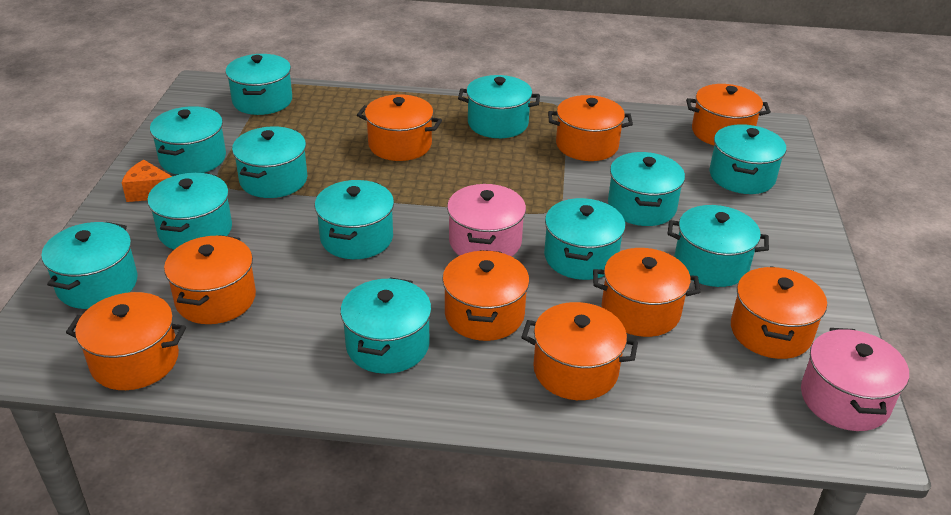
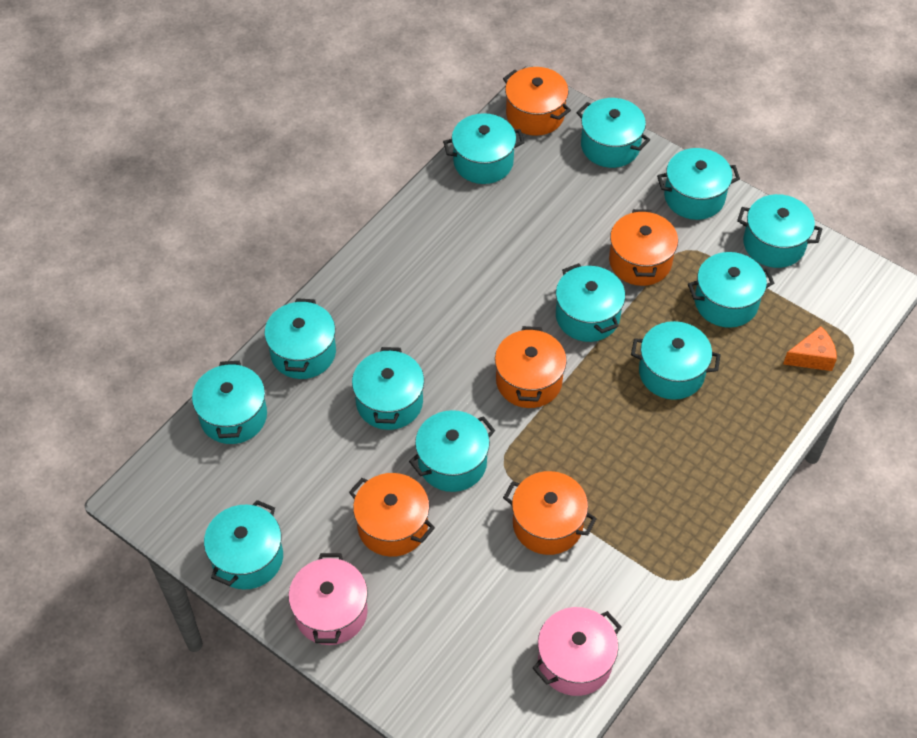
orange pot: [66,292,186,390] [164,235,256,324] [357,94,442,161] [442,250,530,341] [521,302,638,400] [548,95,633,161] [593,248,701,337] [686,84,771,145] [731,266,827,359] = 9 -> [349,473,435,557] [495,326,567,408] [503,67,571,136] [503,471,597,555] [609,209,678,286] = 5

